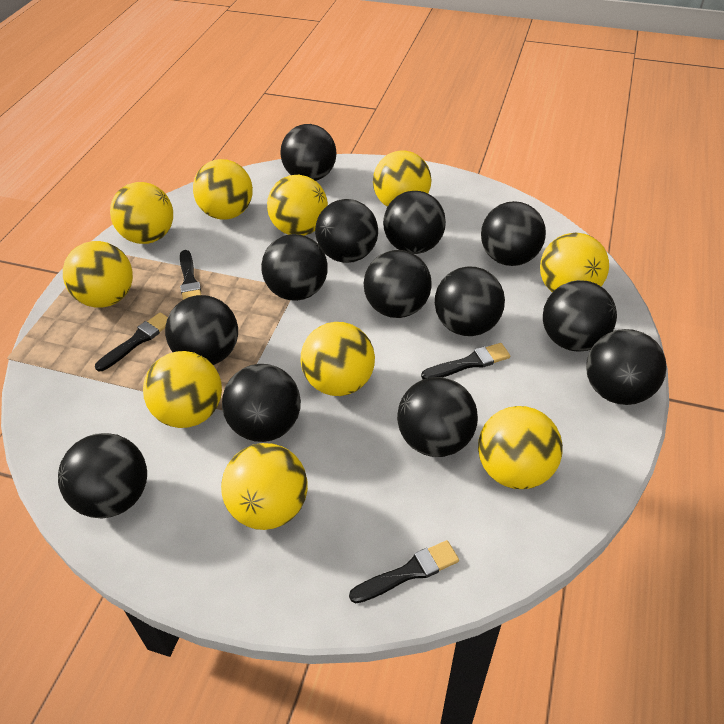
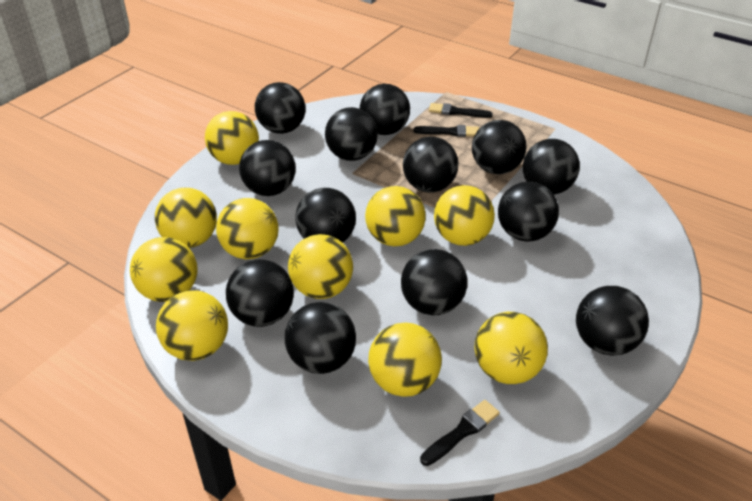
black brush: [95,312,168,371] [180,250,201,300] [349,540,459,603] [421,343,510,379] = 4 -> [414,125,479,137] [420,400,500,466] [429,103,493,118] = 3

